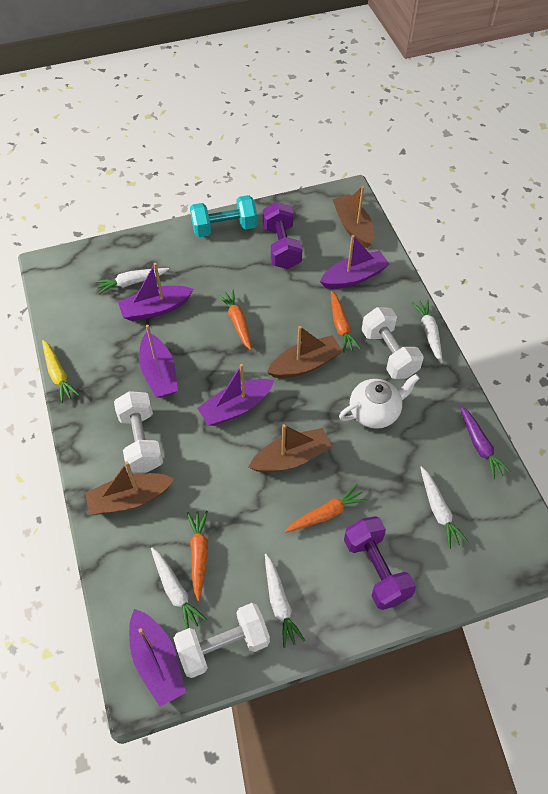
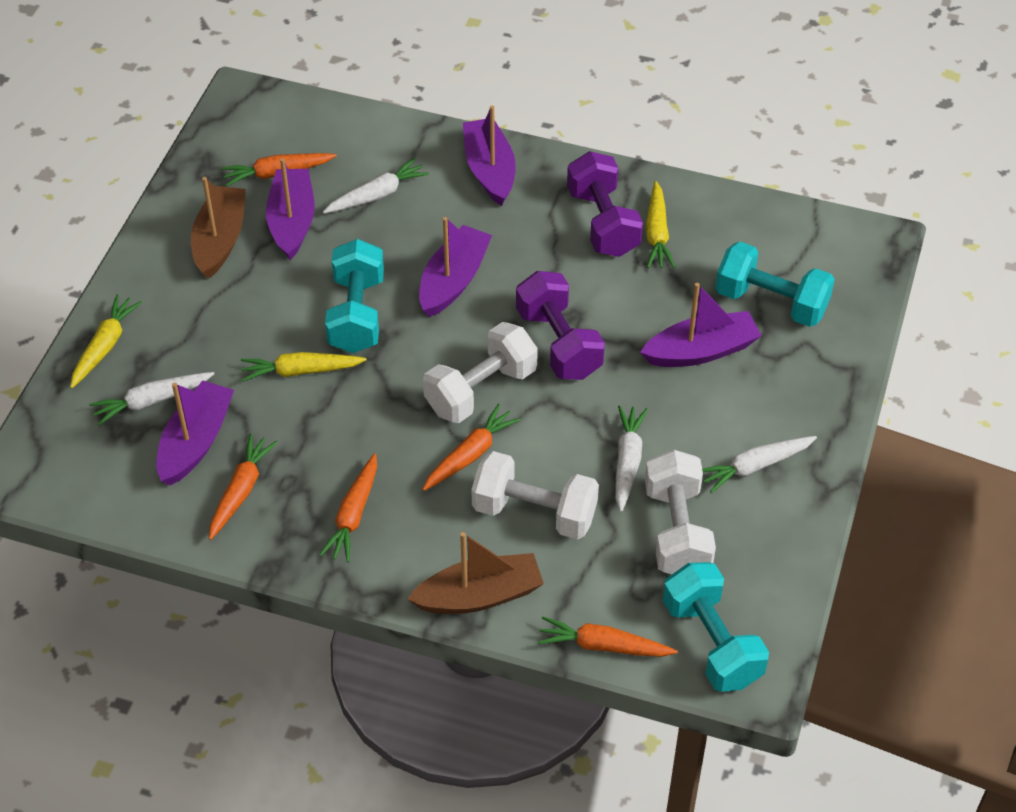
brown boat: [85,461,174,515] [249,424,332,473] [267,326,343,378] [332,186,375,248] = 4 -> [191,177,246,279] [407,532,544,614] = 2
orange carrot: [187,511,208,601] [217,290,252,350] [284,484,368,533] [331,291,361,353] = 4 -> [209,434,278,540] [221,153,337,186] [319,453,377,563] [422,404,521,491] [537,616,678,657] = 5
purple carrot: [460,406,511,479] = 1 -> none = 0
turquoise dumbbell: [190,195,257,237] = 1 -> [325,239,384,353] [663,562,769,692] [715,242,835,327] = 3
white carrot: [95,268,169,294] [151,548,207,629] [265,554,305,648] [411,299,443,363] [420,466,469,549] = 5 -> [89,372,214,426] [323,158,429,213] [616,405,648,512] [702,436,817,493] = 4
white teapot: [339,374,420,429] = 1 -> none = 0
yellow carrot: [42,340,79,403] = 1 -> [70,294,142,389] [241,352,366,382] [646,181,675,268] = 3

